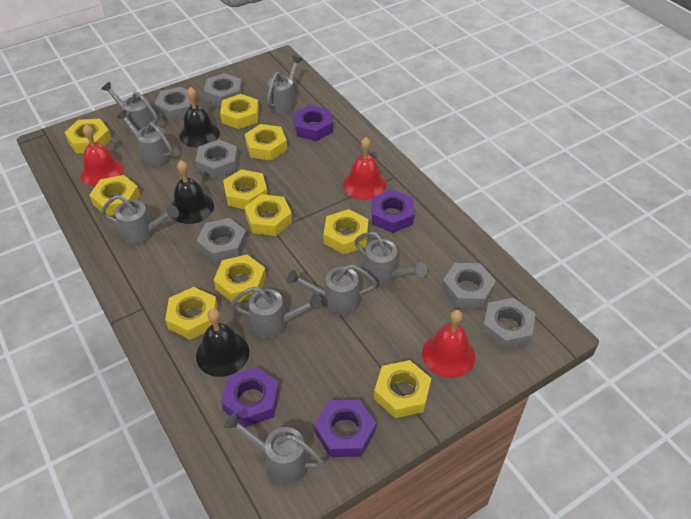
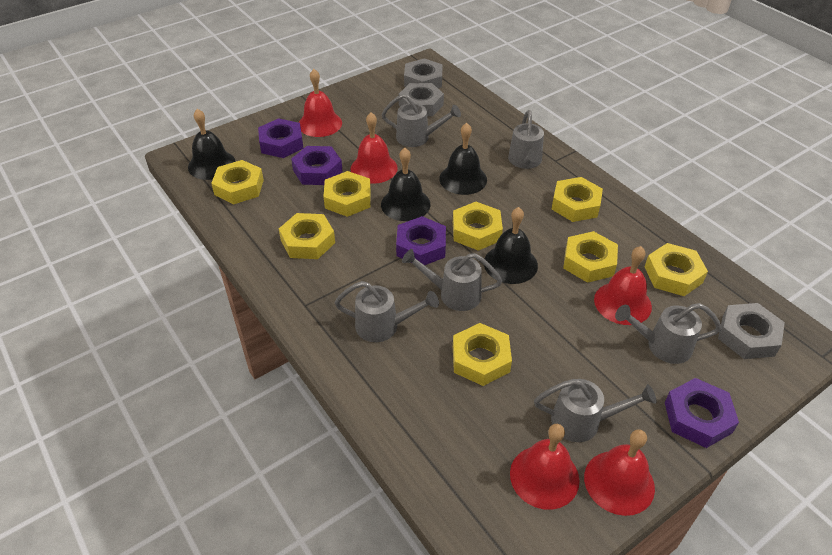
black bell: [171,160,214,224] [179,87,220,148] [196,309,249,377] = 3 -> [188,109,236,180] [381,148,431,221] [439,123,487,195] [484,207,538,284] = 4
grey nut: [154,87,197,121] [196,139,238,179] [196,218,247,263] [204,73,242,106] [442,263,496,308] [482,298,536,350] = 6 -> [398,83,444,116] [404,58,443,88] [718,303,785,359] = 3
grey watering can: [101,82,158,134] [101,195,179,245] [116,110,173,166] [224,413,325,484] [231,286,322,338] [267,56,302,114] [287,264,377,315] [354,232,427,286] = 8 -> [335,281,439,342] [382,94,461,147] [402,249,502,311] [508,110,544,169] [534,379,656,442] [615,303,722,364] = 6
red bell: [80,125,124,187] [343,137,386,200] [422,310,475,378] = 3 -> [299,69,342,137] [350,112,398,184] [510,424,580,510] [584,429,655,516] [594,246,652,325] = 5
yellow nut: [64,118,112,154] [90,175,140,216] [165,287,218,340] [214,255,266,302] [220,94,259,129] [223,169,268,209] [244,194,292,236] [245,124,287,161] [324,209,369,254] [374,360,431,418] = 10 -> [211,160,264,204] [279,213,335,259] [323,171,371,217] [453,202,503,251] [453,323,512,386] [552,177,603,222] [563,231,618,283] [645,243,708,296] = 8

